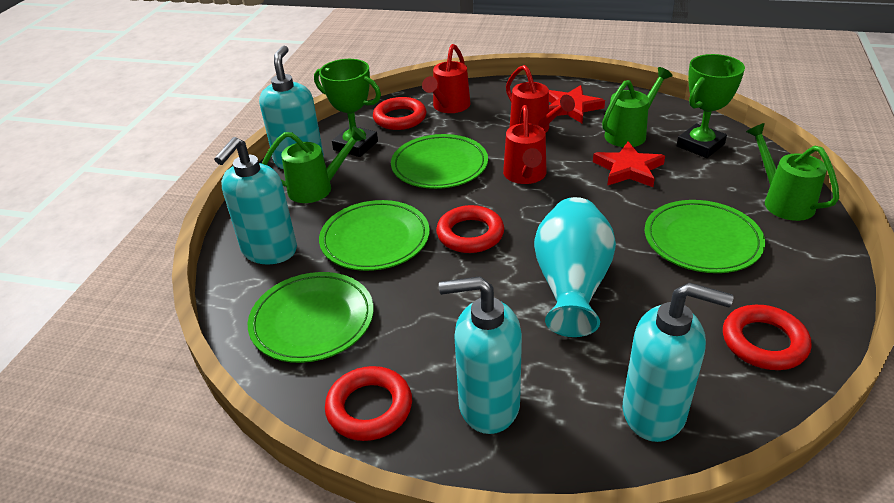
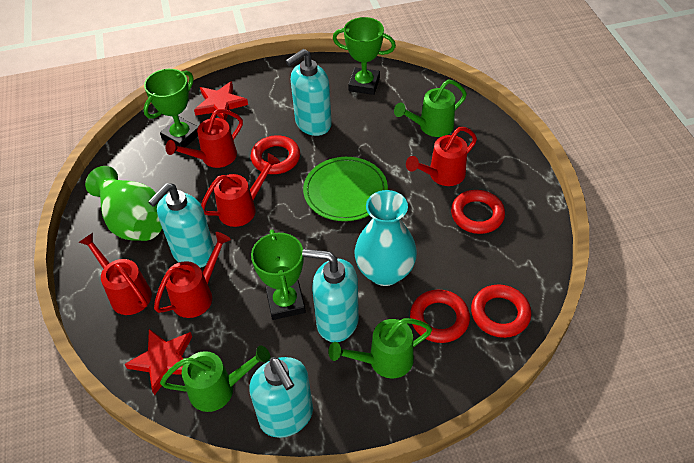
green plate: [248,272,374,363] [319,200,430,271] [391,134,488,189] [645,200,765,273] = 4 -> [303,157,388,221] = 1
green trophy: [314,59,381,157] [677,54,745,158] = 2 -> [143,69,198,147] [251,230,306,320] [333,17,396,95] = 3
green vase: none = 0 -> [85,166,162,241] = 1
red watering can: [422,44,470,113] [503,105,547,184] [506,65,575,132] = 3 -> [78,233,152,315] [154,232,231,318] [165,109,243,168] [201,153,280,227] [406,127,477,186] = 5

